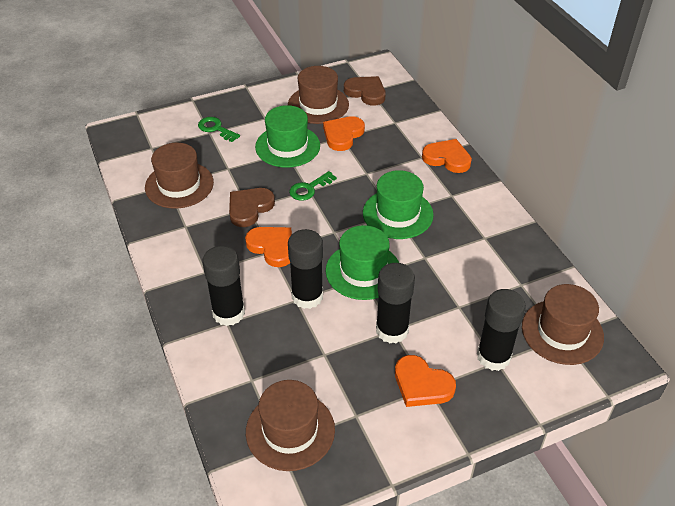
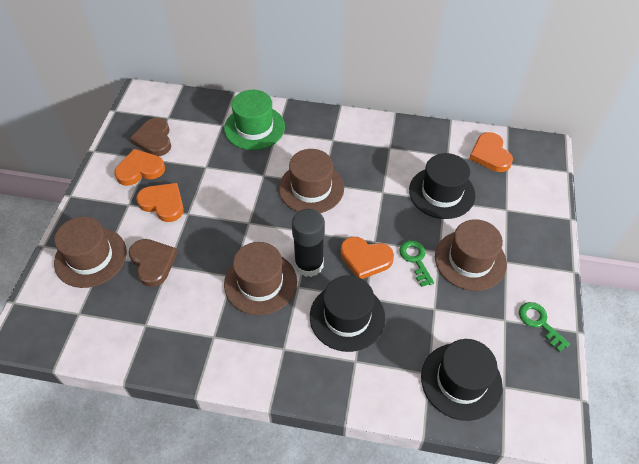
black glue stick: [202,246,245,326] [288,229,323,309] [376,263,415,344] [477,289,526,371] = 4 -> [292,209,325,277] = 1
black hat: none = 0 -> [310,275,385,352] [409,153,476,219] [421,339,503,421] = 3
green hat: [255,105,320,168] [326,225,399,300] [363,170,434,239] = 3 -> [224,90,285,150] = 1

